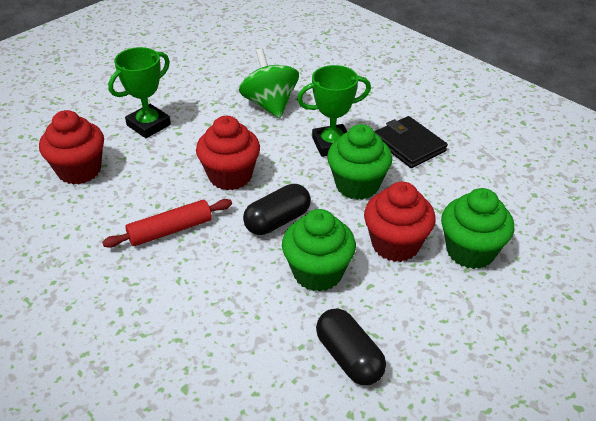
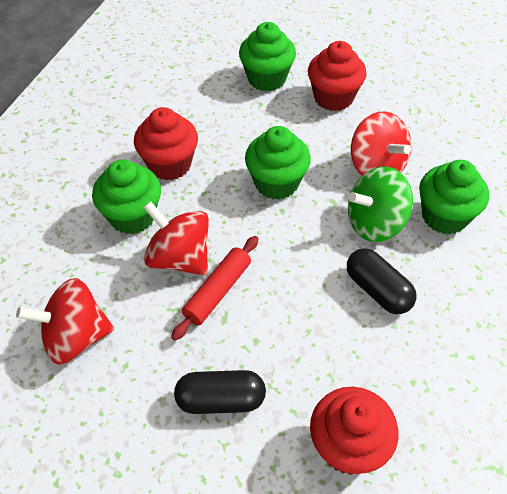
black wallet: [374,116,448,168] = 1 -> none = 0
green cupcake: [282,209,356,292] [327,124,392,200] [441,188,514,269] = 3 -> [92,160,161,234] [239,22,296,91] [245,126,311,200] [419,160,489,234] = 4
green trophy: [108,47,171,138] [297,65,371,157] = 2 -> none = 0
red spinning top: none = 0 -> [16,278,114,365] [143,201,209,276] [351,111,411,176] = 3

